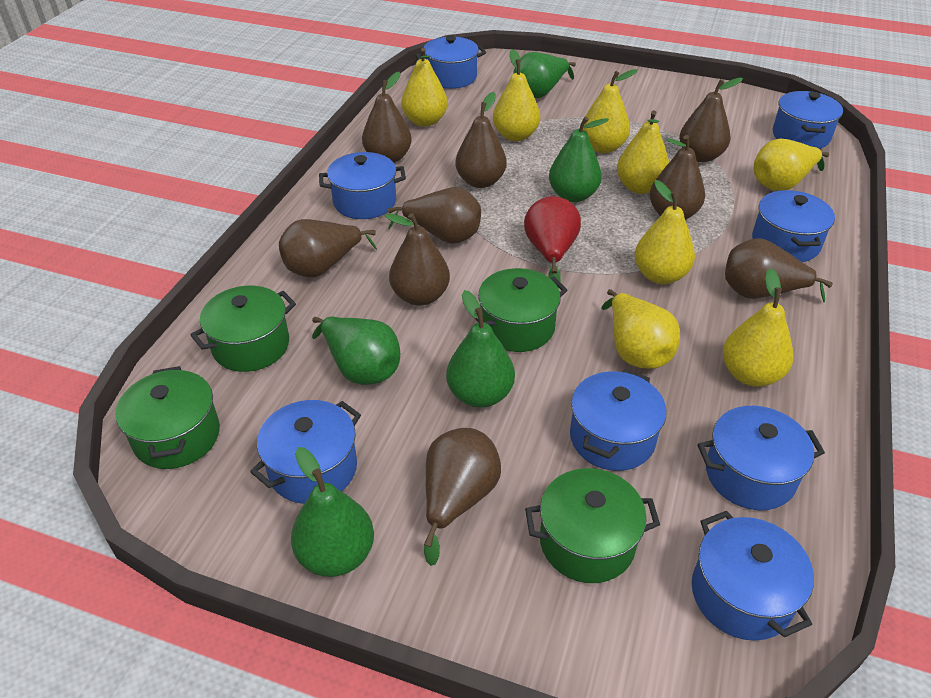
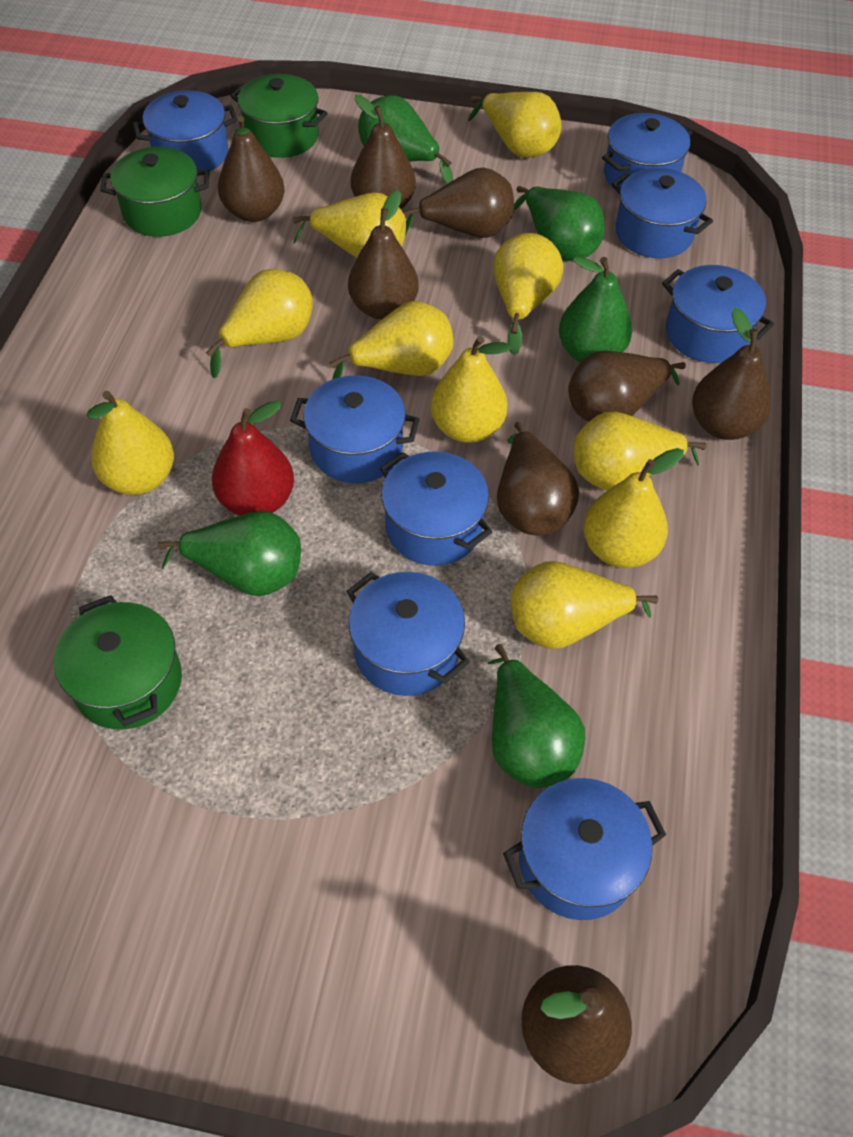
brown pear: [279,219,377,277] [362,72,412,163] [385,213,450,306] [388,187,481,244] [424,428,501,566] [455,92,507,188] [650,135,705,220] [679,77,743,162] [725,238,833,303] = 9 -> [218,116,285,222] [348,190,419,320] [351,95,416,209] [403,168,514,238] [497,422,579,536] [521,965,632,1084] [568,351,686,422] [692,308,771,440] = 8
green pot: [115,366,220,469] [190,286,296,372] [475,268,568,352] [525,468,660,583] = 4 -> [54,595,182,729] [100,147,209,237] [231,74,328,158] = 3
yellow pear: [401,48,448,127] [493,49,540,141] [583,69,638,153] [601,289,680,369] [617,110,669,194] [635,180,695,284] [723,268,793,387] [754,139,829,190] = 8 -> [87,391,174,495] [206,269,313,378] [292,192,406,258] [330,301,453,380] [431,336,512,443] [468,92,561,158] [493,233,563,355] [511,561,658,649] [574,412,707,491] [583,448,684,568] = 10

